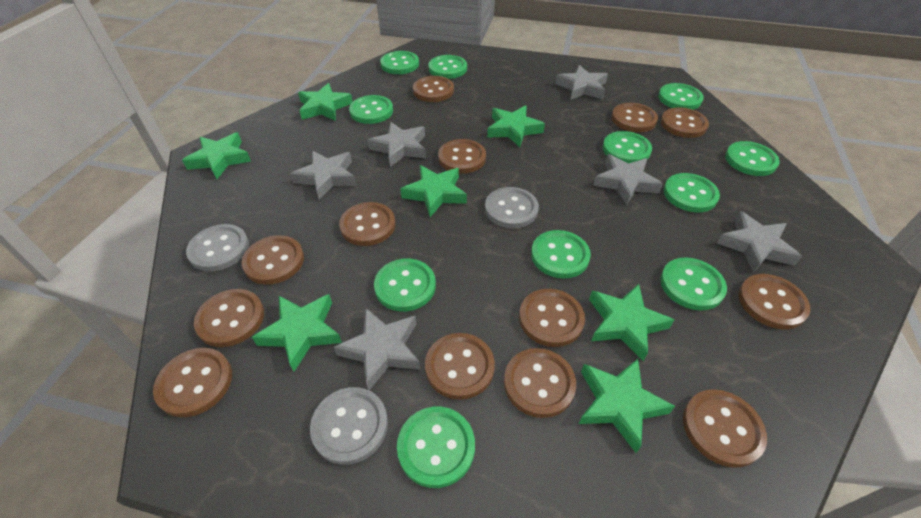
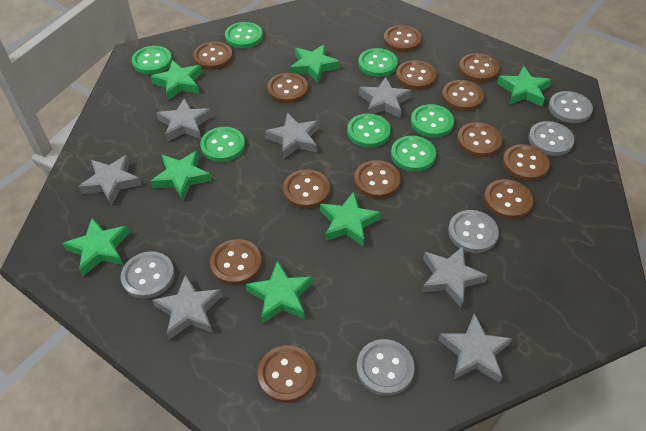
green button: [349,95,393,124] [374,259,436,312] [380,51,419,74] [397,407,475,488] [428,55,467,79] [531,230,591,279] [603,131,652,163] [658,83,704,110] [660,258,727,311] [664,173,720,212] [725,141,780,176] = 11 -> [132,46,172,74] [200,127,245,162] [225,22,263,49] [347,113,391,148] [358,48,398,77] [391,136,436,172] [411,104,454,138] = 7
grey button: [186,224,249,272] [310,387,388,465] [485,187,539,228] = 3 -> [121,251,175,299] [357,339,415,396] [448,210,499,253] [528,121,575,156] [548,91,593,123] = 5
grey star: [290,151,356,200] [334,308,420,390] [368,122,426,167] [555,65,608,100] [593,154,663,205] [717,211,802,273] = 6 -> [78,155,142,205] [152,274,223,340] [157,98,212,142] [265,113,319,159] [359,77,411,118] [422,246,488,307] [438,314,512,383] = 7

